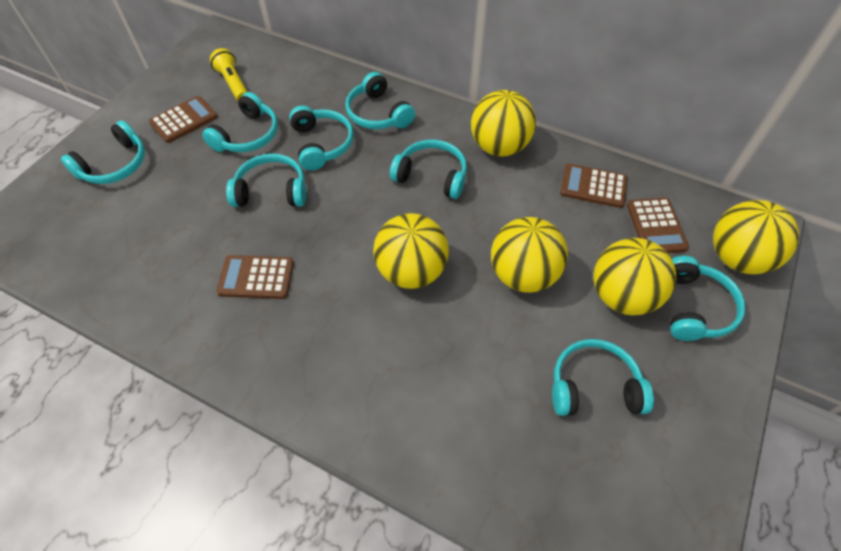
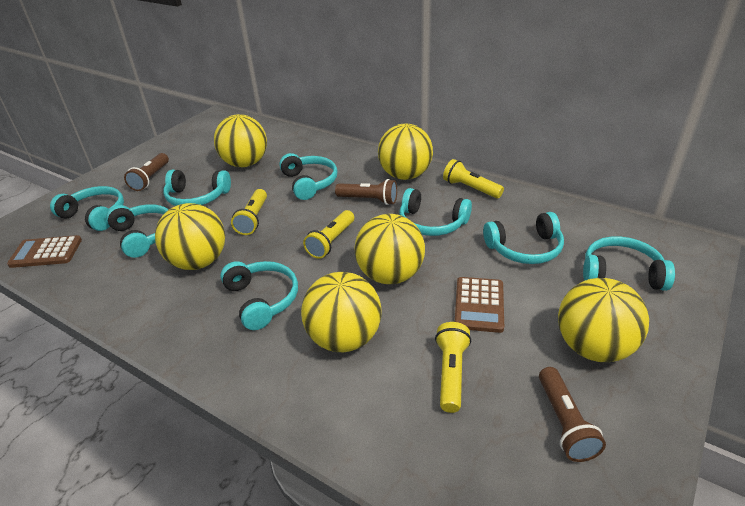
brown calculator: [149,96,218,143] [216,255,294,299] [560,164,627,208] [627,198,689,253] = 4 -> [7,235,82,268] [455,277,504,333] = 2
brown flashlight: none = 0 -> [124,153,169,191] [335,179,397,205] [539,367,606,462] = 3
yellow ball: [373,213,449,289] [471,90,536,157] [491,217,568,293] [593,238,676,315] [713,200,799,274] = 5 -> [155,203,225,270] [214,114,267,167] [301,272,382,352] [354,214,425,284] [378,124,433,180] [558,278,649,362] = 6
yellow flashlight: [210,48,247,101] = 1 -> [231,189,267,235] [303,210,354,259] [435,322,471,413] [443,159,504,198] = 4

